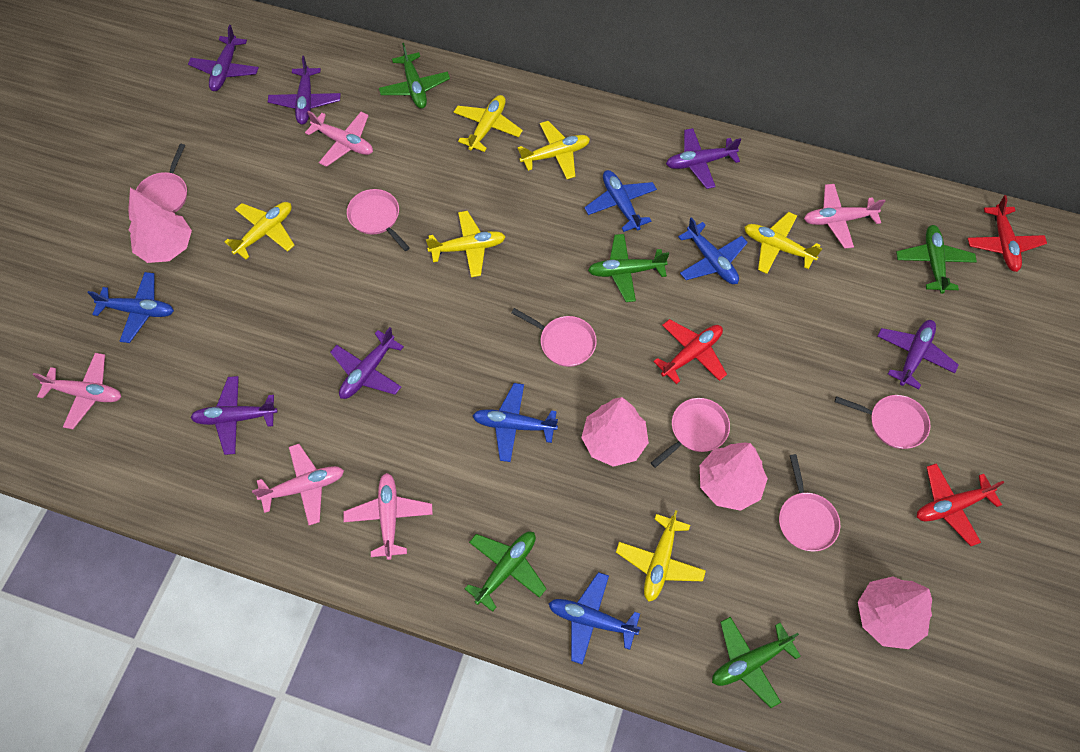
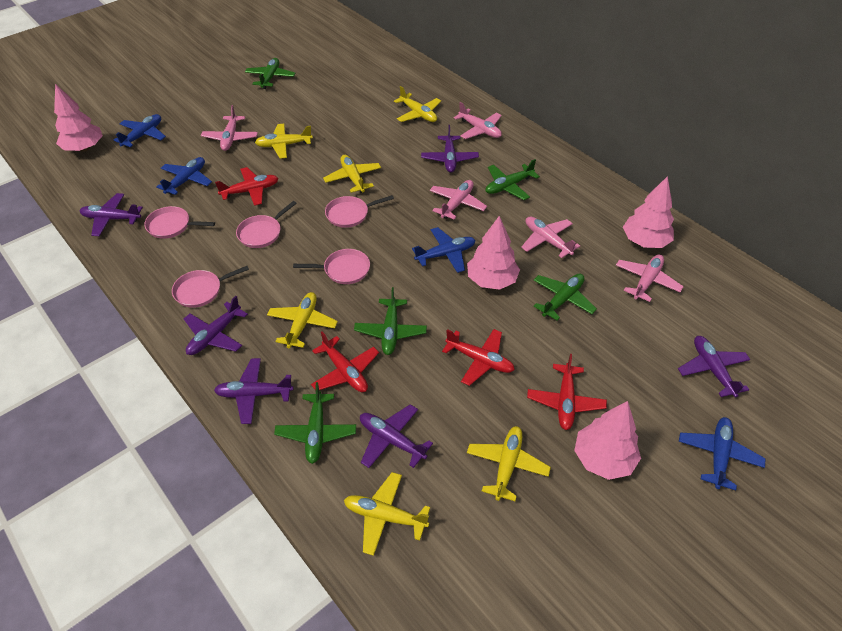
blue plane: [87,272,174,343] [472,383,558,462] [548,572,641,665] [584,170,657,232] [678,217,748,284] = 5 -> [114,114,166,148] [156,157,212,195] [412,227,476,273] [679,417,766,490] = 4
pink pan: [136,144,187,213] [347,189,410,251] [511,308,597,367] [651,398,730,468] [779,454,840,552] [835,395,931,449] = 6 -> [144,206,215,239] [172,266,249,308] [236,201,297,248] [293,249,370,284] [325,195,394,228] = 5
red plane: [653,319,727,384] [917,463,1004,546] [968,195,1047,272] = 3 -> [215,167,278,206] [311,332,379,392] [442,329,515,386] [527,354,607,430] = 4

